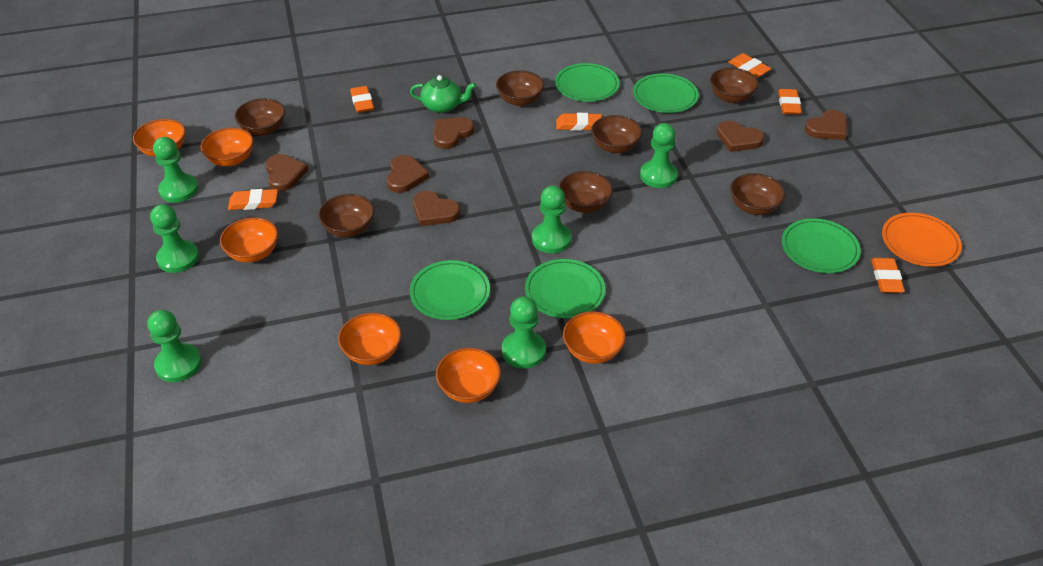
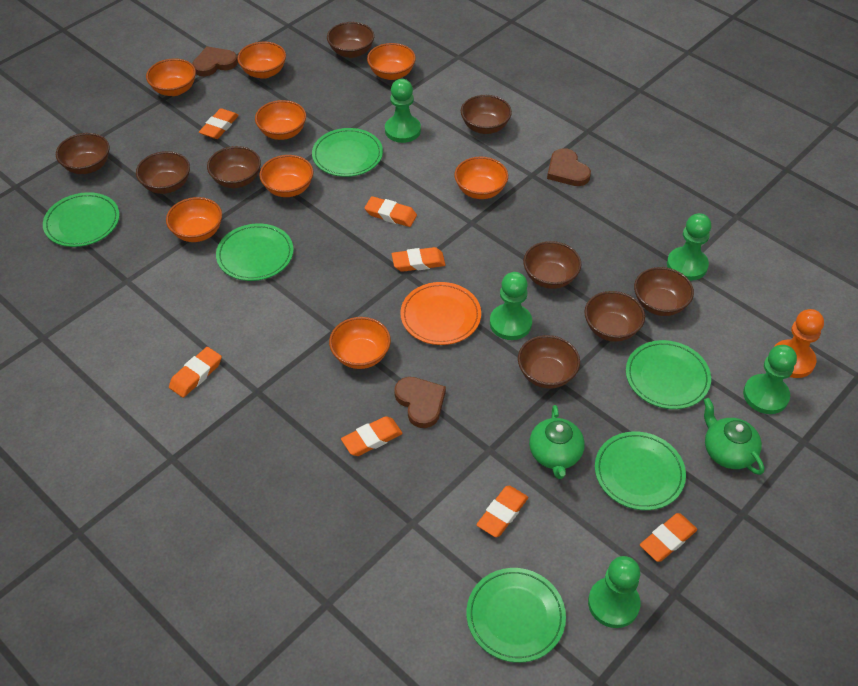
brown bowl: [234,98,285,136] [318,194,374,237] [496,70,544,106] [559,171,613,213] [591,115,642,153] [710,68,759,103] [730,173,785,215] = 7 -> [56,133,109,174] [136,151,190,194] [207,146,261,188] [327,22,374,58] [461,95,512,134] [518,335,580,389] [523,241,581,289] [584,291,645,342] [634,267,694,316] = 9
brown heart: [265,154,308,191] [387,155,429,193] [413,191,460,226] [433,117,474,149] [717,121,765,152] [805,110,847,140] = 6 -> [192,46,238,76] [394,377,446,428] [547,148,591,186] = 3
green pawn: [148,310,202,382] [150,204,199,273] [153,137,198,203] [502,296,546,369] [532,185,572,253] [640,123,678,188] = 6 -> [385,79,421,143] [490,272,532,340] [588,556,641,628] [667,213,711,281] [743,345,797,414] = 5
green plate: [409,260,490,320] [525,259,605,318] [555,63,619,102] [633,74,699,113] [782,218,861,273] = 5 -> [43,192,120,247] [216,224,294,281] [312,128,383,177] [466,568,566,663] [595,431,686,510] [626,340,711,409] = 6
green teapot: [410,75,476,113] = 1 -> [529,405,585,479] [703,398,764,475] = 2
orange bowl: [133,119,186,157] [201,127,253,166] [220,217,278,263] [338,313,401,365] [436,348,501,403] [563,311,626,364] = 6 -> [146,58,196,96] [166,197,222,242] [237,42,286,79] [255,100,306,140] [259,155,313,197] [329,317,391,369] [367,43,416,80] [454,157,508,199] = 8
orange eraser: [228,189,278,210] [350,86,374,113] [556,113,602,131] [728,53,772,78] [778,89,802,115] [871,258,905,293] = 6 -> [169,347,222,398] [199,108,239,139] [341,416,403,456] [364,196,417,227] [392,247,446,272] [476,486,528,537] [640,513,698,562] = 7
orange pawn: none = 0 -> [773,309,824,378] = 1

